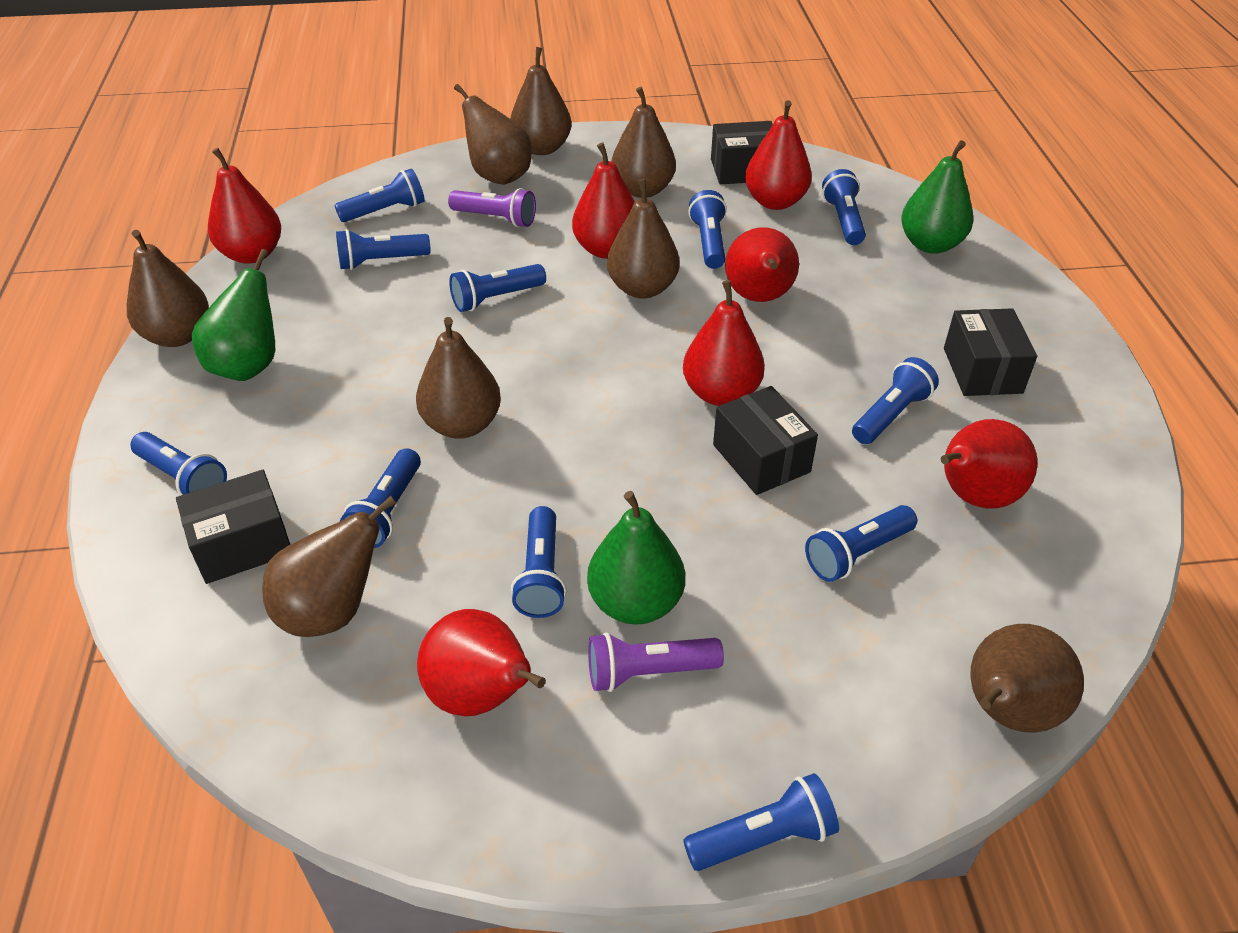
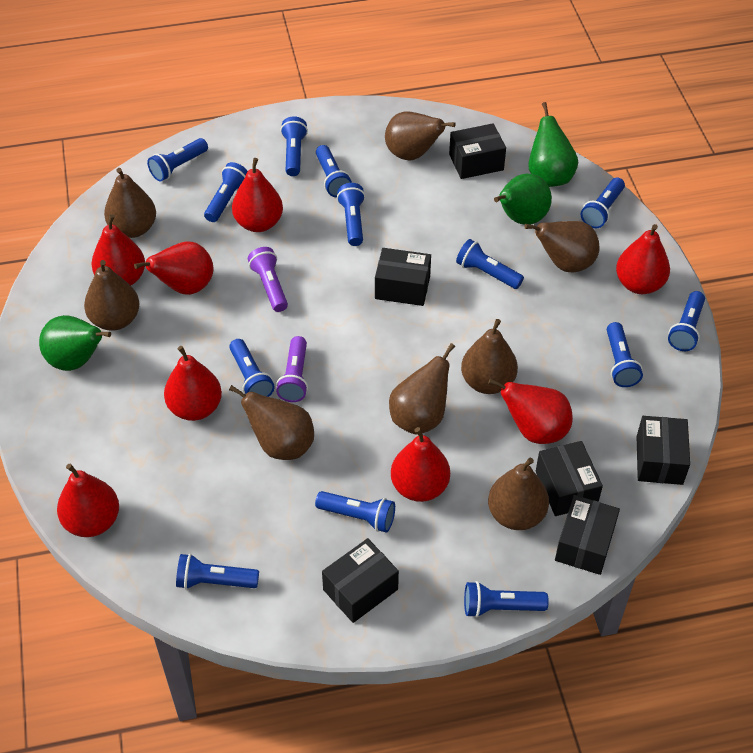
black box: [176,470,290,584] [711,121,773,184] [713,386,818,495] [944,308,1037,396] = 4 -> [322,538,399,623] [375,248,431,306] [449,123,506,179] [536,441,603,516] [555,495,620,575] [636,416,690,485] = 6
blue flashlight: [130,432,227,496] [335,168,425,222] [336,229,431,270] [340,448,421,548] [449,264,546,312] [511,506,567,618] [683,773,839,871] [688,190,727,269] [805,505,917,582] [822,169,866,245] [852,357,939,444] = 11 -> [147,138,208,181] [176,554,259,589] [204,162,248,222] [229,339,275,397] [280,116,308,176] [315,491,395,532] [316,145,352,197] [337,183,365,246] [456,239,524,289] [464,581,549,618] [581,177,625,228] [607,322,643,387] [668,291,705,351] = 13
red pear: [208,148,281,264] [417,609,546,716] [572,143,635,259] [683,280,765,406] [725,227,799,302] [745,100,812,210] [941,419,1038,509] = 7 -> [57,464,119,537] [91,214,145,286] [134,242,213,295] [164,346,222,421] [232,158,283,232] [391,427,450,502] [488,379,573,444] [616,224,670,294] = 8

